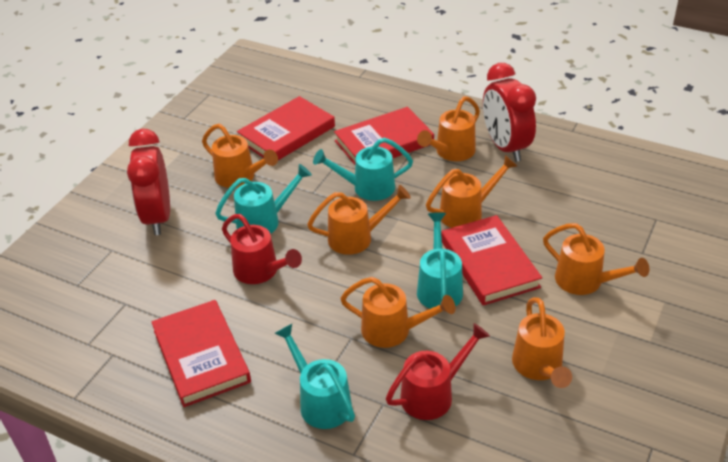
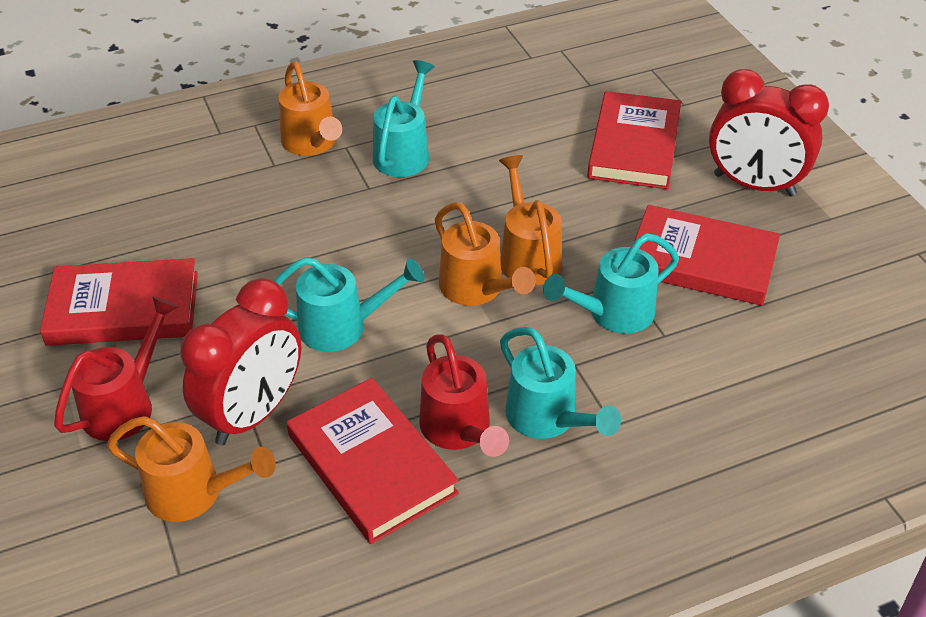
orange watering can: [202,124,278,188] [307,185,411,255] [340,277,456,348] [417,96,480,161] [426,155,517,228] [512,297,572,388] [543,223,649,295] = 7 -> [107,416,276,522] [279,61,342,156] [435,202,536,306] [499,155,562,285] = 4

